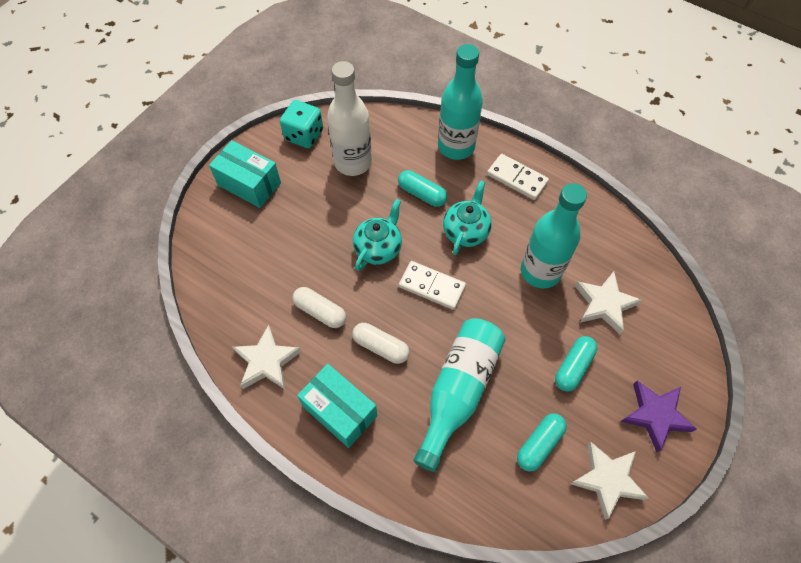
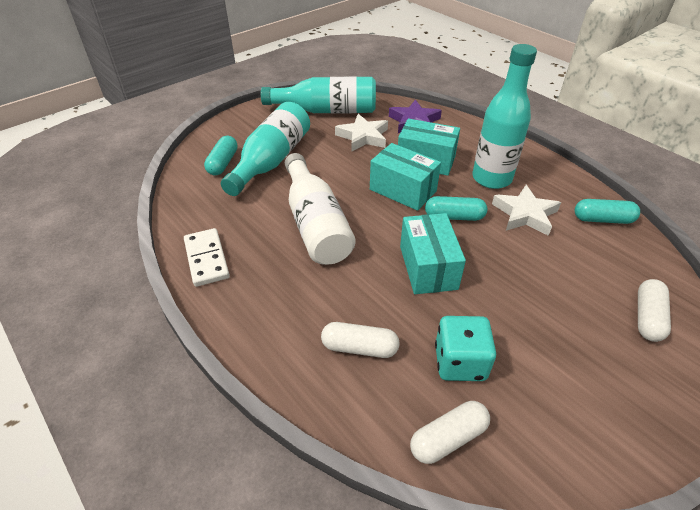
turquoise box: [209,140,281,208] [297,364,377,448] = 2 -> [370,143,441,211] [398,118,460,176] [400,213,466,294] = 3
turquoise teapot: [353,199,402,271] [443,180,492,255] = 2 -> none = 0
white capsule: [292,287,346,328] [352,323,410,364] = 2 -> [321,322,399,358] [410,401,490,464] [638,279,671,342] = 3
white domino: [399,261,466,310] [487,154,549,200] = 2 -> [184,228,230,287] = 1
white star: [233,325,302,389] [571,442,648,520] [575,271,642,334] = 3 -> [335,114,388,151] [492,185,561,236] = 2

